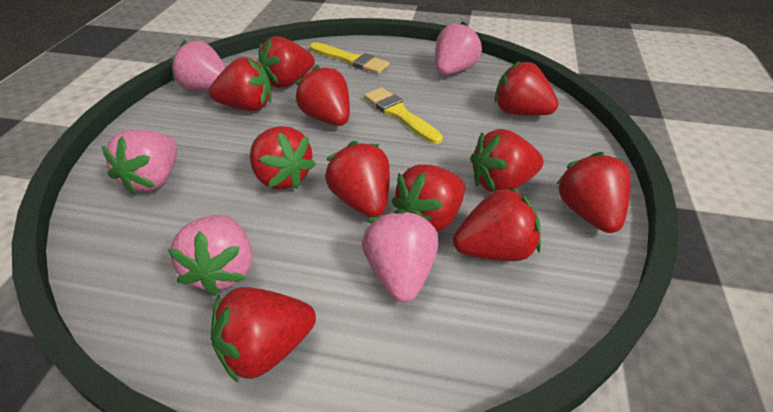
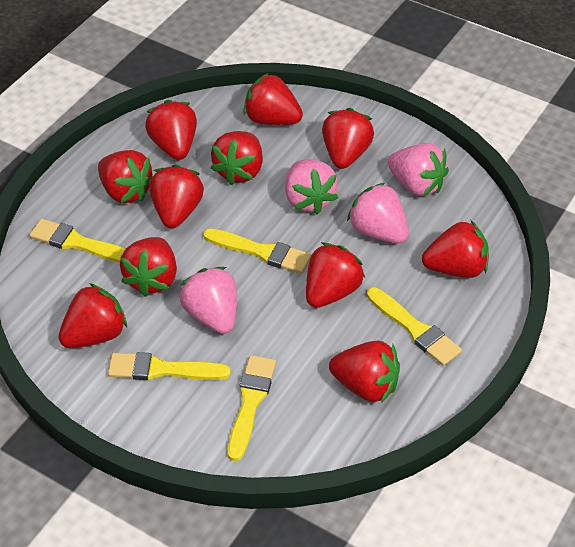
pink strawberry: [102,130,177,195] [168,215,252,296] [171,40,226,91] [362,209,439,302] [435,21,482,75] = 5 -> [179,267,237,334] [285,159,338,215] [347,183,409,243] [388,143,449,196] = 4
yellow brush: [310,42,389,74] [364,87,443,144] = 2 -> [29,218,125,263] [108,352,231,380] [203,228,311,274] [228,355,276,461] [367,287,462,366] = 5

